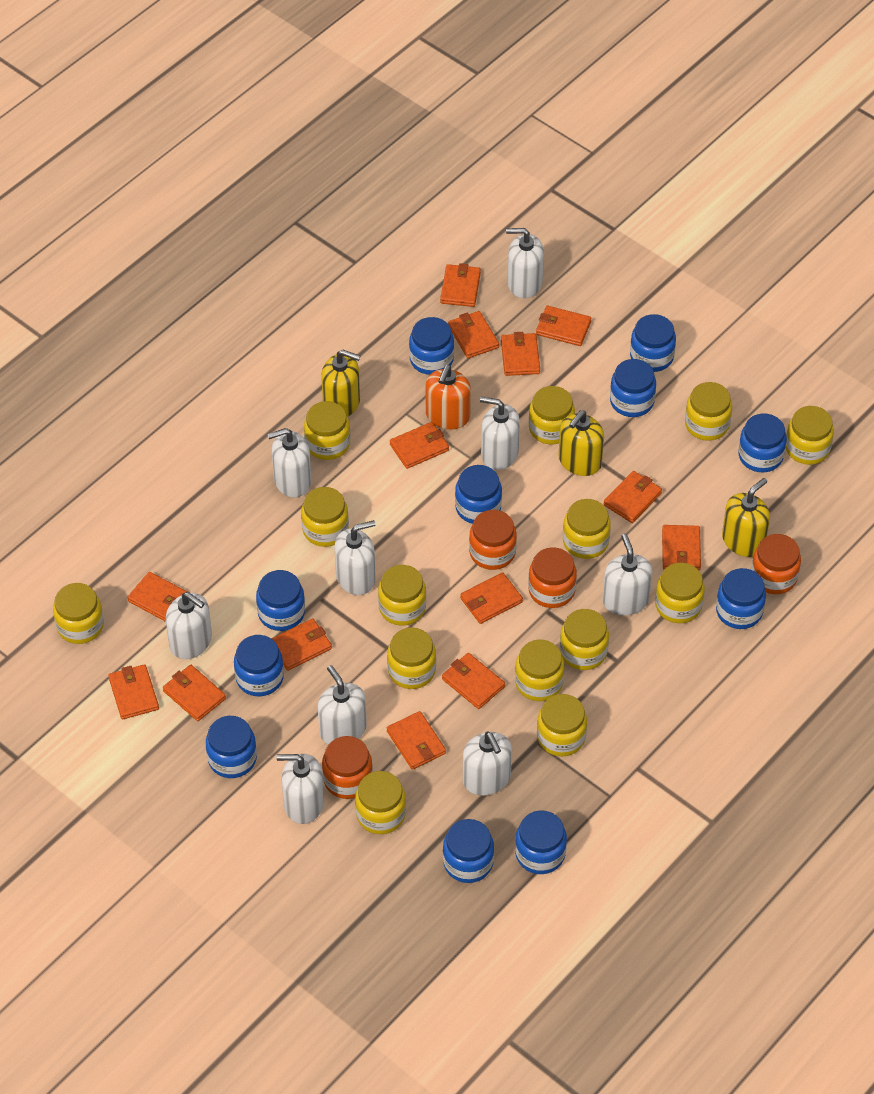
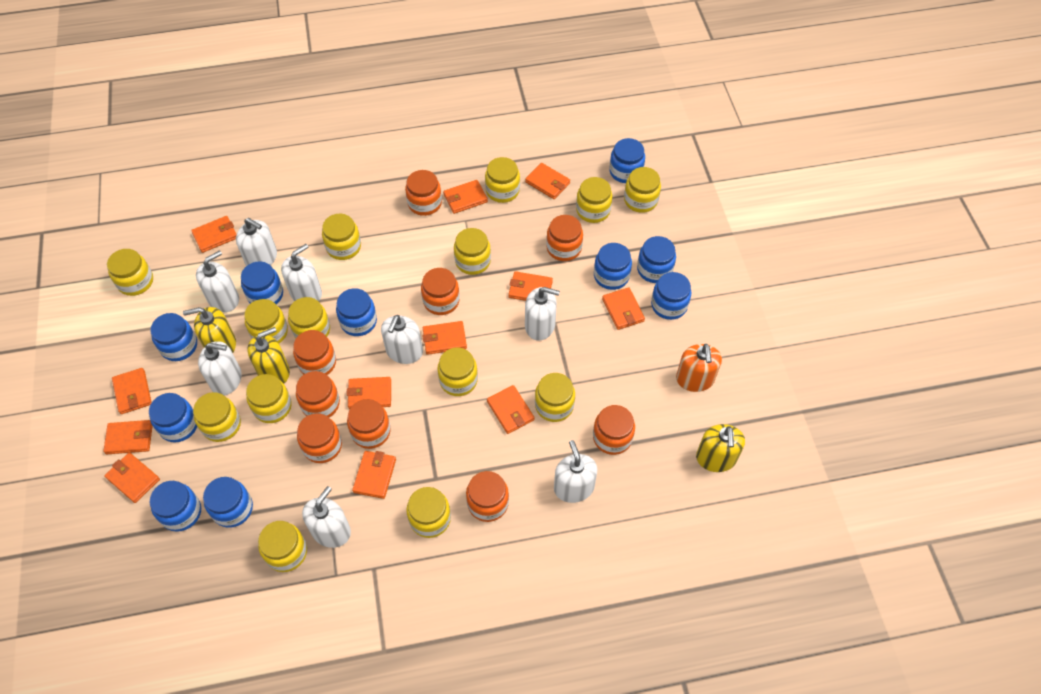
blue jar: [206,716,257,778] [234,635,284,696] [256,570,305,631] [409,317,454,375] [443,819,494,883] [455,465,502,524] [515,810,567,874] [610,359,656,417] [630,314,676,372] [716,568,766,629] [738,414,787,472] = 11 -> [149,393,197,442] [150,313,197,361] [150,481,201,532] [203,477,253,528] [241,261,283,304] [336,288,377,336] [594,243,632,290] [609,138,645,183] [637,236,676,283] [651,272,691,320] = 10
orange jar: [322,736,373,799] [469,510,517,570] [528,547,577,608] [751,534,801,594] = 4 -> [293,330,336,375] [296,371,340,417] [297,413,342,463] [347,399,391,449] [405,170,442,216] [421,268,460,315] [466,471,509,522] [546,215,583,261] [593,405,635,455] = 9
orange wallet: [108,664,159,719] [127,572,187,622] [163,665,226,721] [271,618,332,671] [387,711,446,770] [390,422,449,469] [440,263,481,307] [442,653,505,709] [448,311,499,358] [460,572,523,624] [501,332,540,376] [536,306,591,346] [604,471,662,523] [662,525,701,570] = 14 -> [103,420,153,454] [104,453,160,503] [112,368,152,414] [191,216,237,253] [347,377,391,409] [352,451,396,499] [422,321,467,355] [443,180,488,214] [487,385,535,434] [508,271,553,301] [525,163,570,199] [602,287,645,330] = 12
white soap dispenser: [166,592,212,659] [267,428,311,497] [276,754,324,824] [318,665,367,745] [334,520,376,595] [463,731,512,796] [480,397,520,470] [506,228,544,298] [602,534,653,615] = 9 -> [196,250,239,312] [198,341,242,395] [236,218,277,266] [281,244,322,301] [302,486,351,548] [381,315,423,364] [525,287,560,341] [554,440,597,503] = 8

